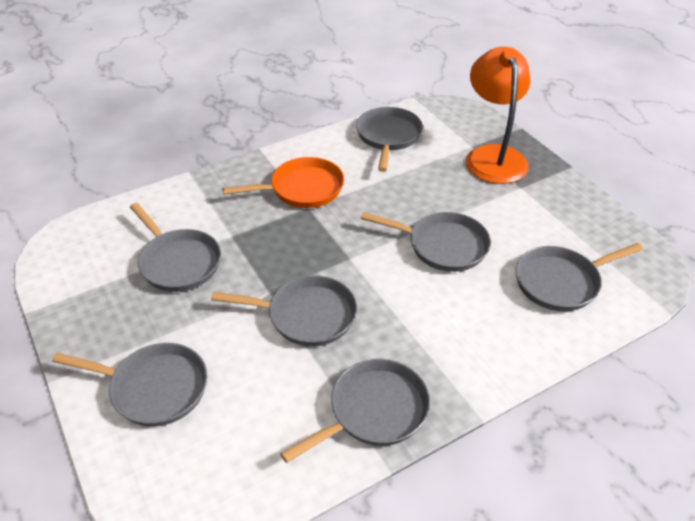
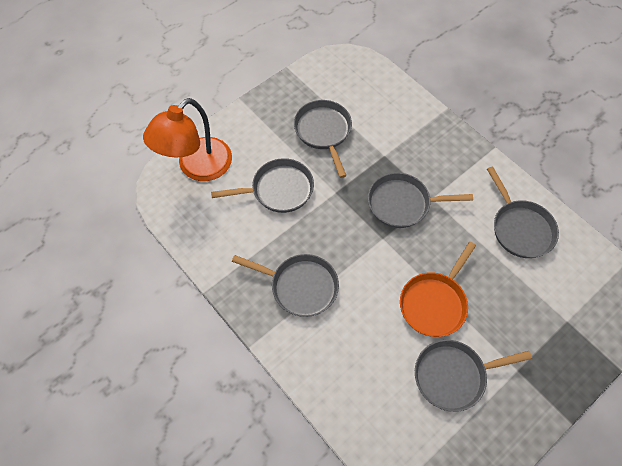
grey pan: [52,343,208,427] [130,203,221,292] [211,276,357,346] [280,359,430,463] [356,107,423,172] [361,212,491,272] [516,243,643,311] = 7 -> [211,158,314,213] [232,254,339,317] [294,100,352,178] [368,173,473,228] [415,340,532,412] [487,167,559,258] = 6

